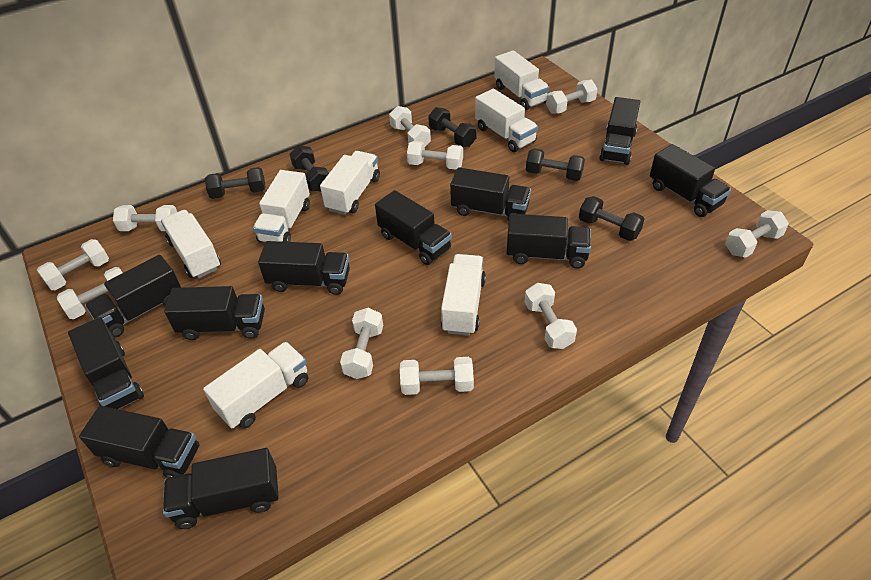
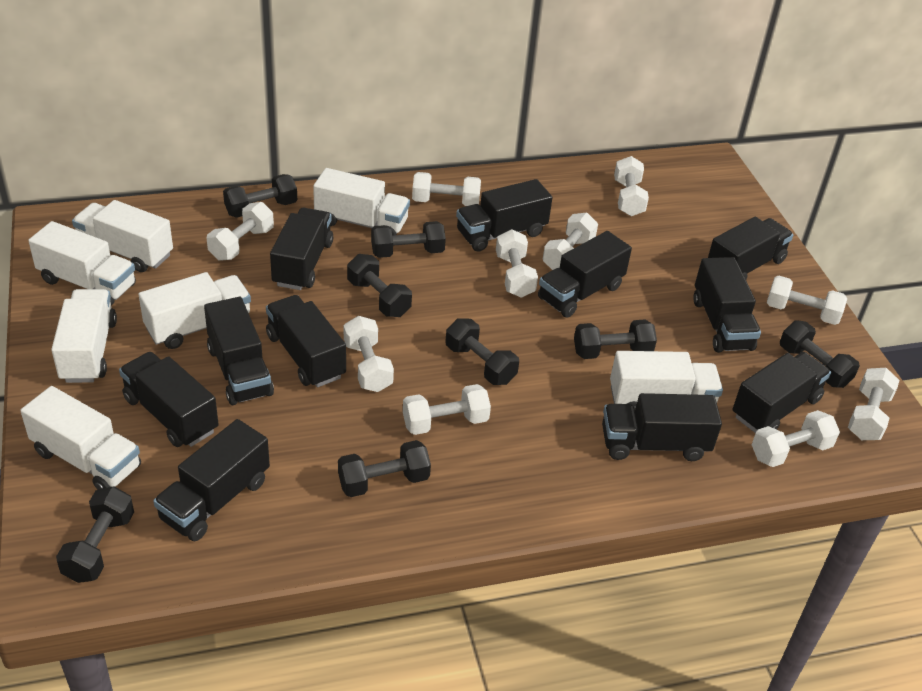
black dumbbell: [205,167,266,199] [290,145,329,192] [428,107,477,147] [526,148,585,181] [579,196,644,241] = 5 -> [56,486,134,583] [223,174,297,218] [338,440,431,497] [347,254,412,317] [371,221,446,258] [445,318,519,385] [574,320,657,359] [780,320,860,388] = 8

